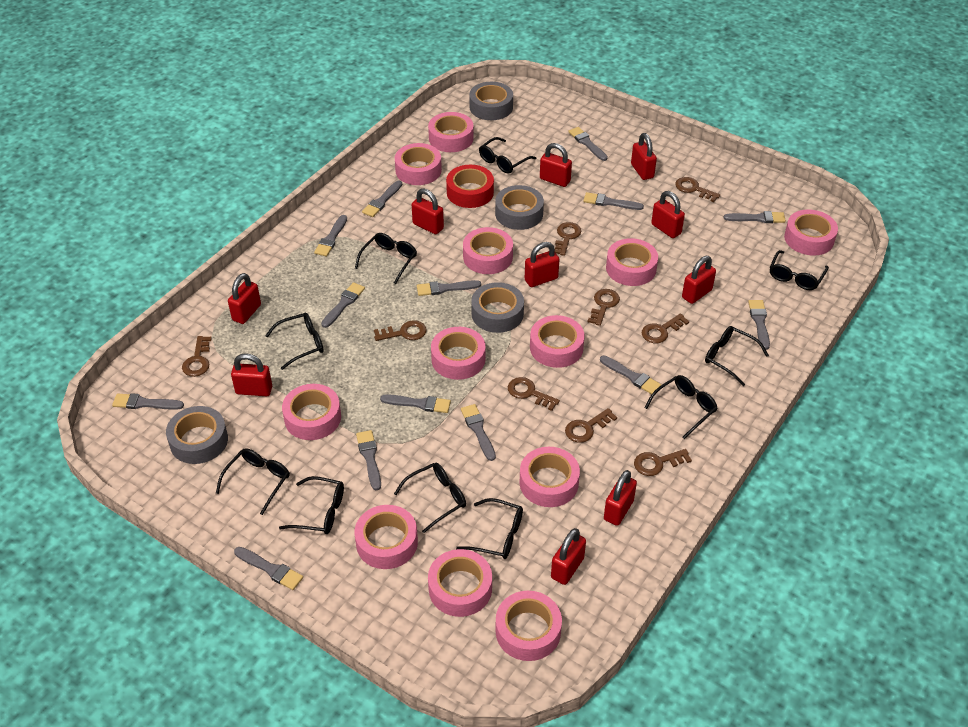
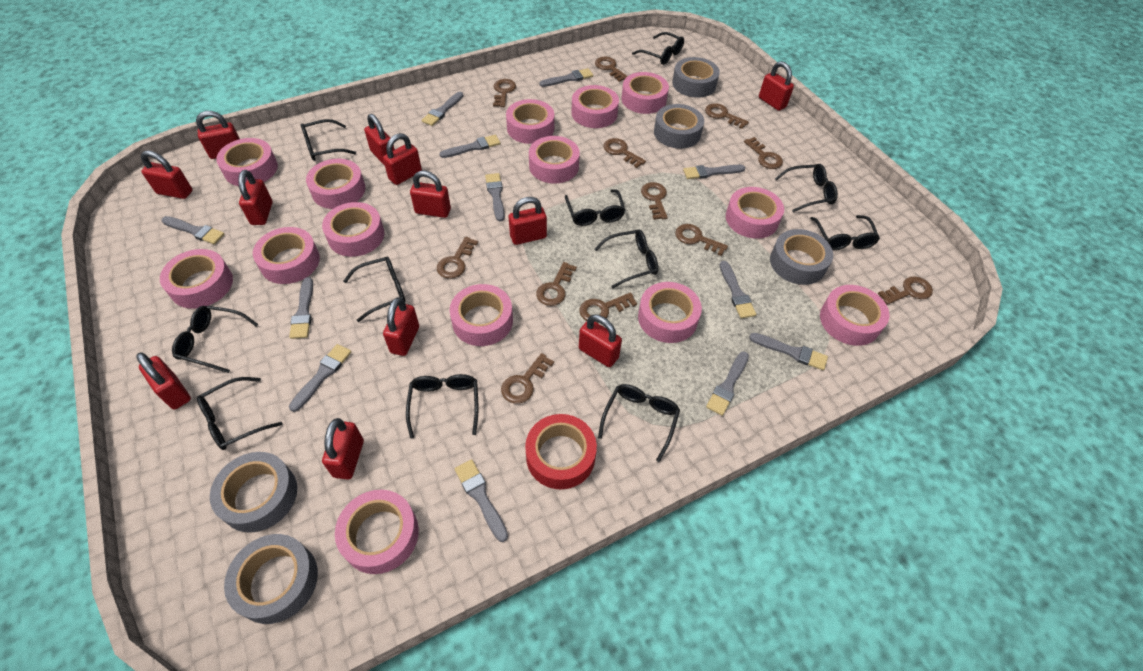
black glasses: [216,448,290,515] [265,313,324,370] [279,476,344,534] [355,233,417,284] [394,463,466,533] [456,498,523,559] [479,137,536,174] [645,375,718,439] [705,326,769,386] [770,250,829,290] = 10 -> [172,306,258,373] [197,377,282,450] [301,119,356,161] [343,256,406,322] [406,374,478,438] [565,189,625,226] [595,229,658,288] [598,384,680,462] [632,32,684,65] [775,164,838,212] [810,215,880,250] = 11
brown key: [182,336,212,377] [374,320,427,341] [508,377,560,411] [555,222,581,256] [565,408,617,443] [588,289,620,326] [634,449,692,476] [642,313,689,343] [675,177,720,202] = 9 -> [437,237,478,279] [493,79,516,107] [501,353,554,404] [536,262,577,306] [579,292,637,323] [595,57,627,82] [603,138,646,168] [641,182,668,220] [675,224,728,256] [705,103,749,129] [744,137,783,169] [878,276,933,305] = 12
grey brush: [112,393,184,410] [234,547,303,590] [314,215,347,256] [321,282,365,328] [356,430,381,490] [362,180,402,217] [380,394,451,413] [417,280,481,296] [461,404,496,461] [568,127,608,161] [583,192,644,210] [600,355,661,394] [724,211,786,223] [748,300,770,350] = 14 -> [162,216,225,244] [289,277,313,339] [289,344,351,412] [422,92,463,126] [439,135,501,158] [455,459,508,542] [485,173,505,222] [539,68,593,87] [683,165,745,179] [706,351,749,416] [720,261,756,318] [749,333,828,370] = 12
grey tape: [166,406,228,464] [469,82,513,120] [471,282,524,333] [495,185,544,230] = 4 -> [210,452,297,533] [224,534,318,624] [654,104,704,149] [672,57,720,98] [770,229,833,285] = 5
pink tape: [282,384,341,440] [354,505,418,569] [395,143,442,185] [428,112,474,152] [428,549,492,617] [431,327,485,380] [463,227,513,274] [495,591,562,661] [519,447,580,507] [530,315,585,368] [606,238,658,286] [784,209,838,256] = 12 -> [160,249,233,309] [216,138,278,186] [253,227,320,284] [306,159,365,209] [322,202,384,257] [335,490,419,574] [450,284,513,346] [506,99,554,144] [529,136,580,184] [571,85,619,128] [621,72,669,114] [638,282,702,343] [726,187,784,239] [820,285,890,346] = 14
red padlock: [228,273,261,324] [231,353,272,396] [412,189,444,234] [525,242,559,287] [540,143,572,187] [551,528,586,585] [604,470,637,526] [631,133,657,180] [651,191,685,238] [682,256,716,304] = 10 -> [136,352,191,410] [141,151,192,199] [196,111,240,159] [238,170,273,225] [322,418,364,480] [364,114,395,165] [383,133,422,185] [383,297,419,356] [410,171,451,218] [509,197,547,245] [579,314,622,367] [759,61,794,111] = 12

